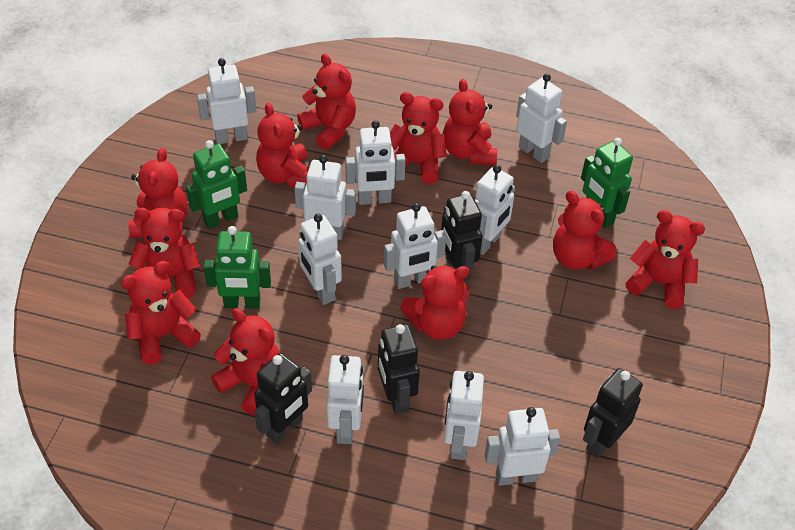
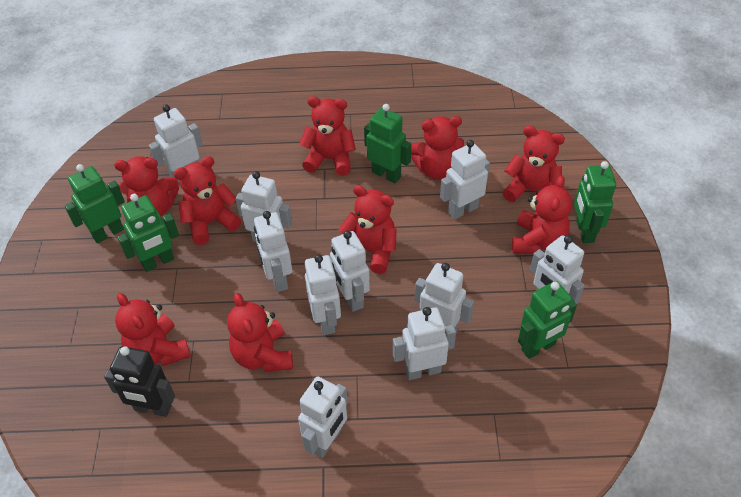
black robot: [254,353,312,444] [378,324,420,415] [441,191,483,281] [583,368,643,458] = 4 -> [104,346,175,417] = 1
green robot: [186,140,247,229] [203,226,271,309] [581,138,633,228] = 3 -> [64,164,125,244] [118,194,179,272] [364,104,411,184] [518,281,577,359] [574,161,616,243] = 5
red teddy bear: [121,261,201,365] [128,148,188,238] [129,208,200,298] [211,308,280,416] [256,103,309,187] [297,53,356,150] [390,92,447,184] [400,265,470,340] [443,79,498,165] [553,190,616,270] [625,210,705,309] = 11 -> [114,156,179,216] [115,293,191,366] [174,156,241,245] [227,293,293,372] [299,96,356,176] [338,185,396,274] [411,116,464,180] [503,126,565,202] [512,175,572,254] = 9

